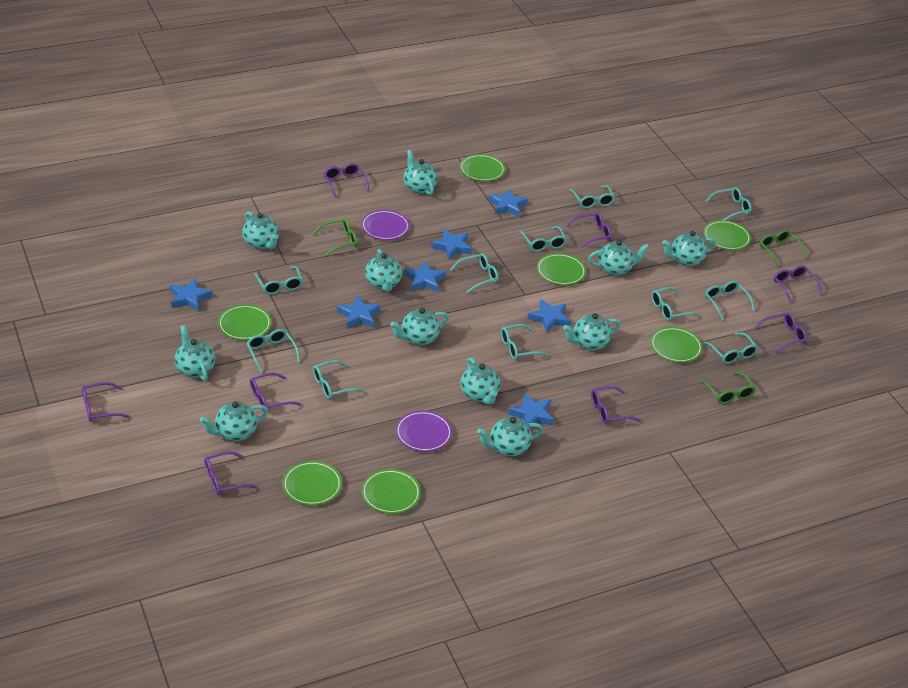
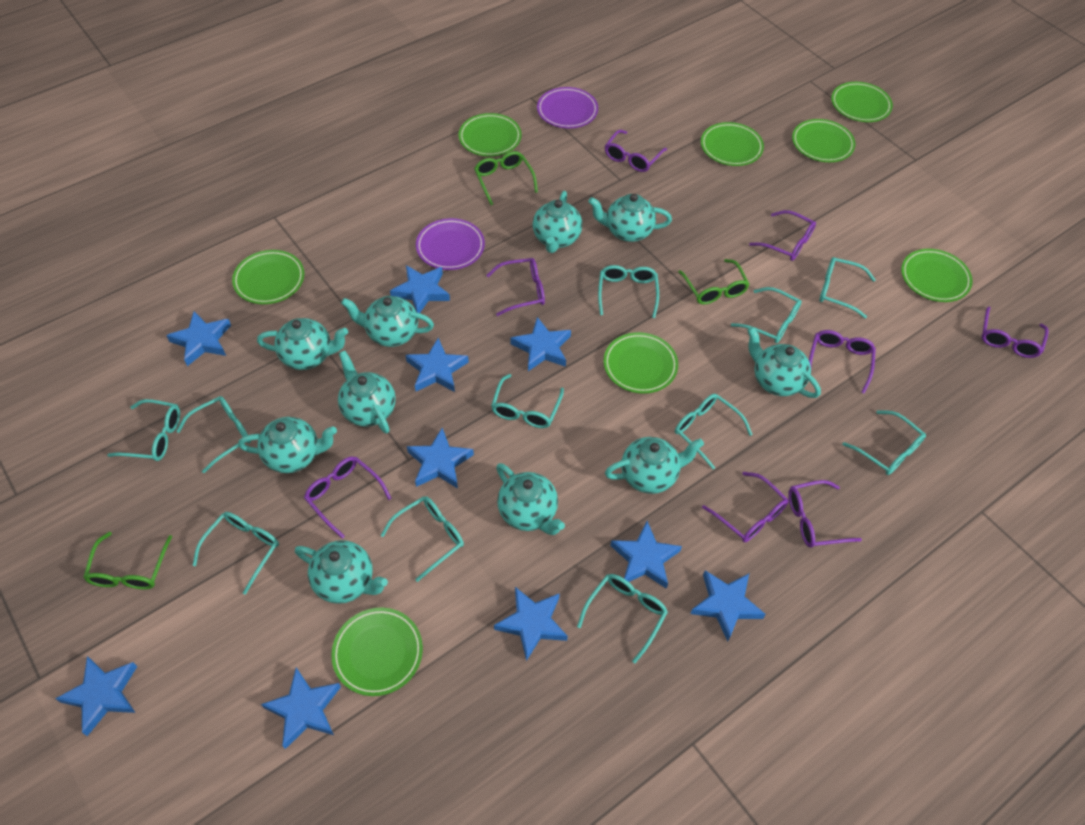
blue star: [170,278,213,311] [337,295,381,328] [404,261,446,292] [431,229,472,260] [489,188,528,217] [508,393,554,429] [528,299,571,333] = 7 -> [55,656,137,736] [166,311,231,366] [261,668,341,749] [390,265,450,313] [406,338,469,392] [407,428,474,488] [494,587,568,661] [511,317,571,371] [610,521,682,589] [690,570,766,641] = 10
green plate: [218,304,272,340] [282,461,342,506] [361,469,421,514] [459,154,505,181] [537,253,586,285] [650,327,703,363] [703,220,751,250] = 7 -> [232,250,304,304] [331,608,423,696] [459,113,522,157] [604,332,678,394] [701,122,764,166] [792,119,855,162] [831,82,893,122] [901,249,973,302] = 8
turquoise teapot: [175,325,215,381] [200,401,268,441] [242,211,279,249] [365,249,402,292] [390,308,449,345] [404,150,438,195] [460,357,500,405] [477,417,543,456] [563,313,621,350] [588,240,649,276] [662,231,716,266] = 11 -> [238,417,337,473] [257,318,348,370] [295,540,388,604] [338,351,396,433] [341,296,434,347] [496,463,565,535] [532,191,582,253] [588,194,672,242] [605,437,704,494] [747,327,821,398] = 10

